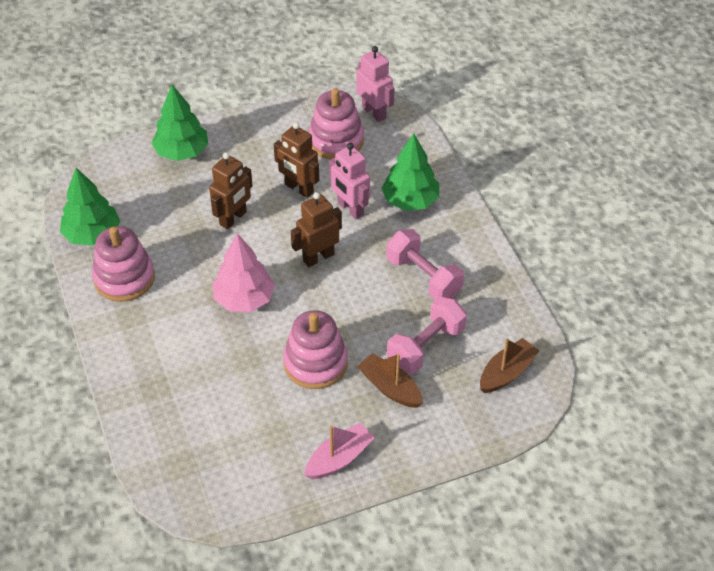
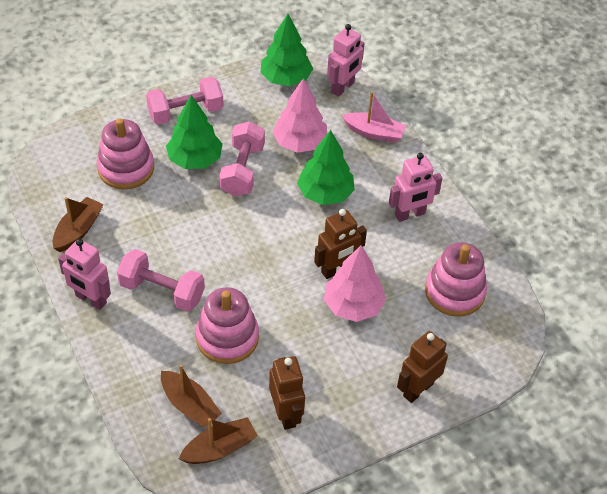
brown boat: [357,353,423,408] [480,338,540,393] = 2 -> [52,197,104,252] [161,364,222,428] [179,417,258,464] = 3
pink dumbbell: [386,229,464,300] [387,296,467,374] = 2 -> [117,249,205,312] [146,77,224,125] [219,121,265,197] = 3
pink robot: [329,143,370,219] [357,46,395,122] = 2 -> [58,239,111,310] [327,24,365,97] [389,153,442,222] = 3
pink tree: [213,233,275,312] = 1 -> [272,78,327,153] [324,245,386,322] = 2

